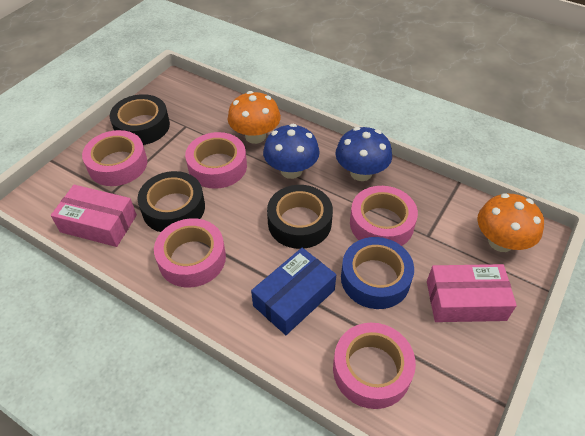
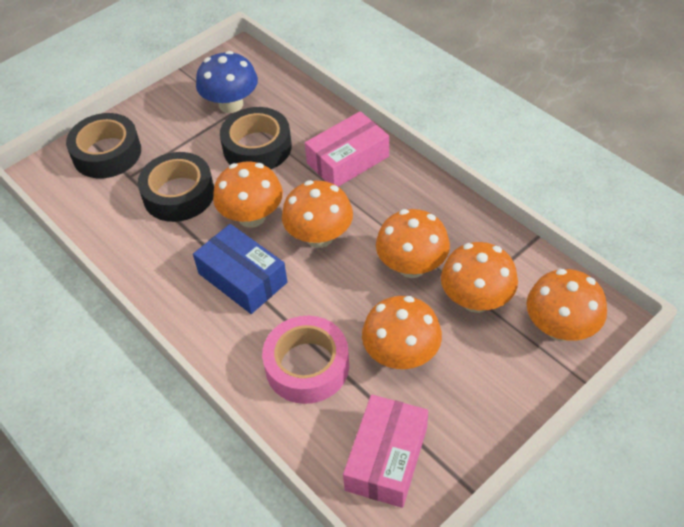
blue mushroom: [263,124,320,179] [335,127,392,181] = 2 -> [196,51,258,113] = 1
blue tape: [341,237,414,309] = 1 -> none = 0
orange mushroom: [228,91,281,144] [477,193,544,252] = 2 -> [213,161,283,228] [282,180,353,248] [362,296,442,369] [376,209,450,278] [441,242,518,313] [527,269,607,341] = 6
pink tape: [82,130,147,186] [154,218,226,287] [185,132,247,189] [333,323,416,409] [350,186,418,246] = 5 -> [262,316,349,404] = 1

